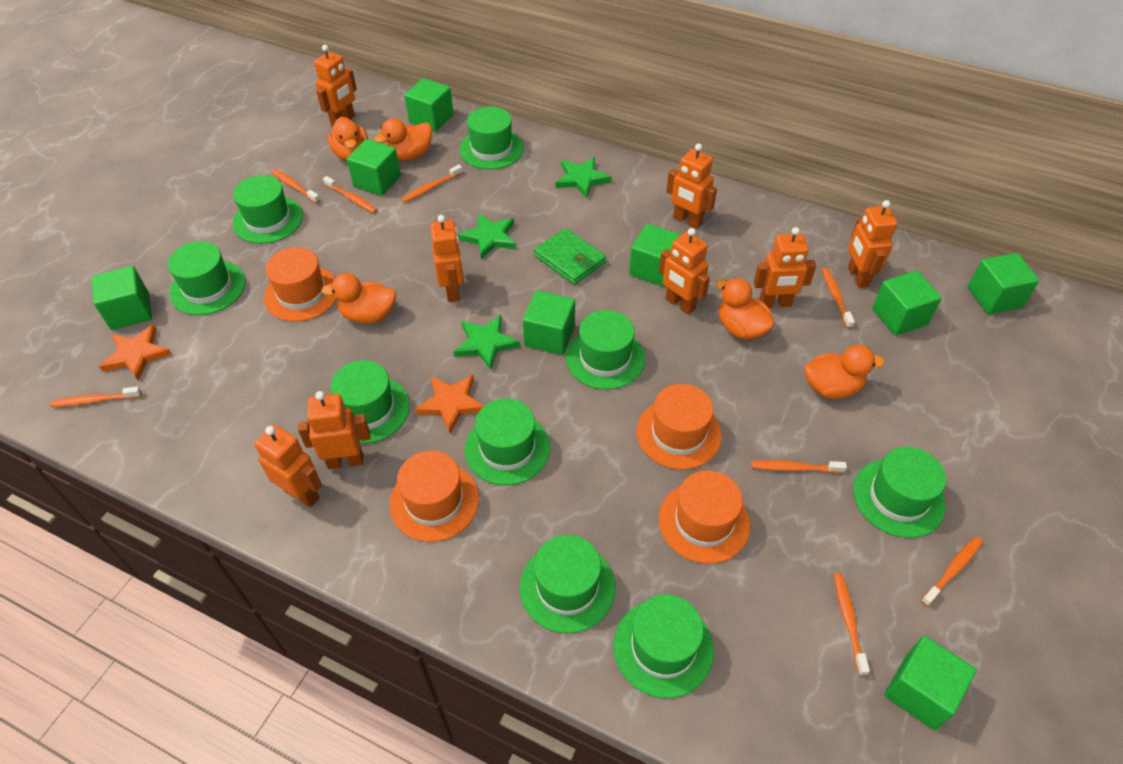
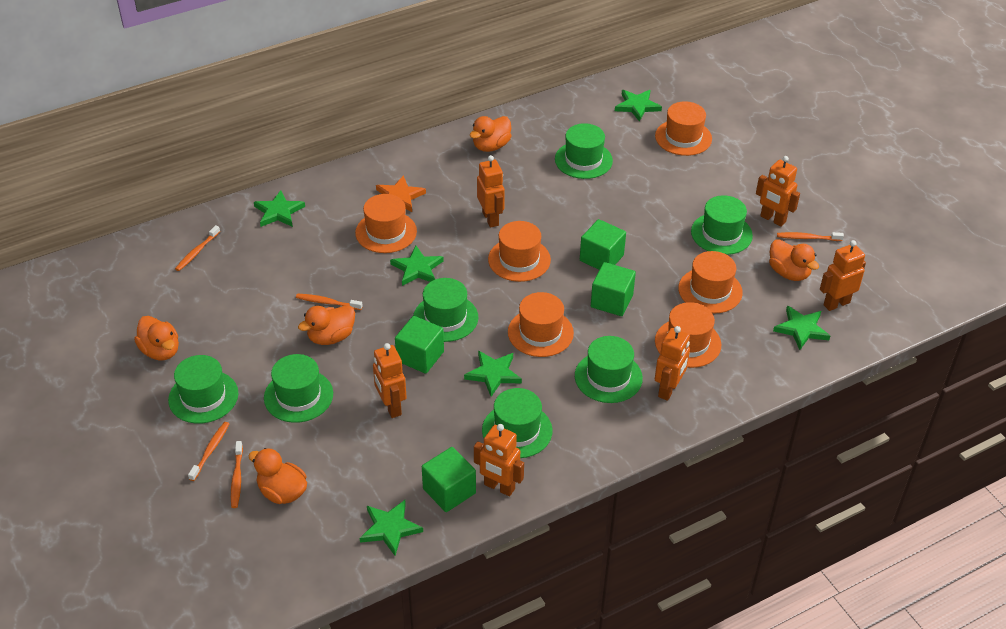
green cube: [92,266,152,330] [347,139,401,196] [404,78,454,132] [523,290,575,355] [629,224,681,287] [872,270,942,336] [884,636,977,730] [968,253,1040,315] = 8 -> [395,316,444,374] [422,447,476,512] [580,219,626,270] [591,262,636,316] = 4
green hat: [168,242,246,315] [233,175,303,244] [331,360,410,444] [460,107,524,170] [465,399,550,485] [520,535,615,633] [566,310,645,390] [614,594,714,698] [853,447,946,538] = 9 -> [168,355,238,424] [264,354,333,423] [413,278,478,342] [482,388,552,458] [555,123,613,179] [575,336,643,403] [691,195,753,255] = 7
green star: [454,315,520,370] [458,213,516,259] [555,157,611,198] = 3 -> [254,190,305,227] [360,500,423,556] [390,246,444,286] [464,351,522,397] [615,90,662,122] [773,306,830,350] = 6
green wallet: [534,228,606,285] = 1 -> none = 0
orange hat: [264,247,337,322] [389,451,479,542] [637,384,722,470] [659,470,750,564] = 4 -> [355,194,417,253] [488,221,551,282] [508,292,574,357] [655,101,712,156] [655,302,721,368] [678,251,743,314] = 6
orange robot: [254,425,322,508] [298,391,370,469] [314,45,357,126] [430,215,464,302] [659,228,710,315] [666,144,717,229] [754,227,816,308] [848,200,897,288] = 8 -> [373,343,407,418] [474,424,524,496] [477,155,505,228] [655,326,690,401] [756,156,800,227] [820,240,866,311] = 6
orange star: [99,324,172,381] [415,375,484,433] = 2 -> [376,175,426,212] = 1
orange toothbrush: [50,386,142,407] [271,169,320,203] [323,176,377,213] [401,165,463,203] [751,460,847,473] [822,268,855,328] [834,573,870,676] [921,537,983,606] = 8 -> [175,225,220,271] [188,422,229,481] [231,441,243,508] [296,294,363,310] [777,232,844,241] = 5

